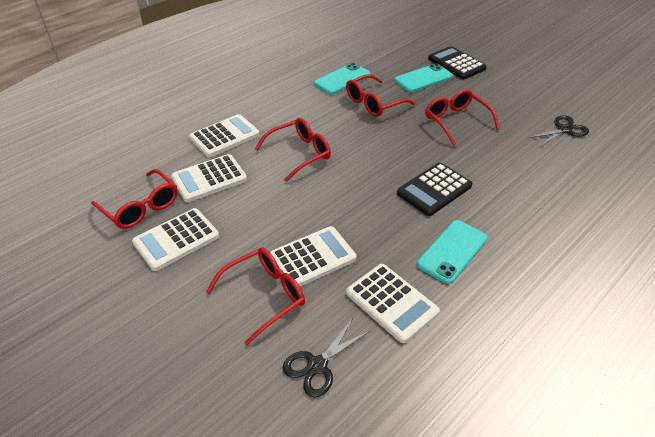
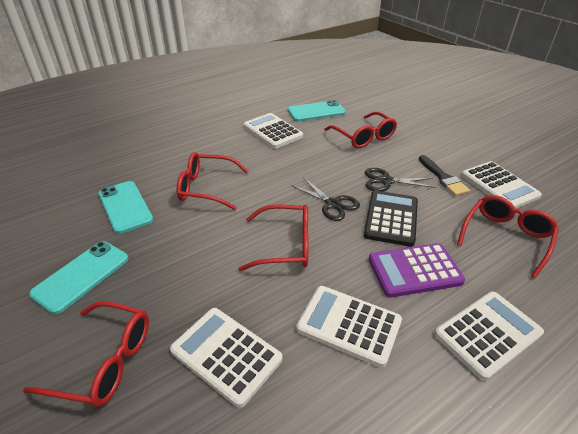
black brush: none = 0 -> [419,155,470,196] = 1
black calculator: [397,163,472,216] [428,46,487,80] = 2 -> [364,191,418,247] = 1
purple calculator: none = 0 -> [368,243,465,298] = 1

